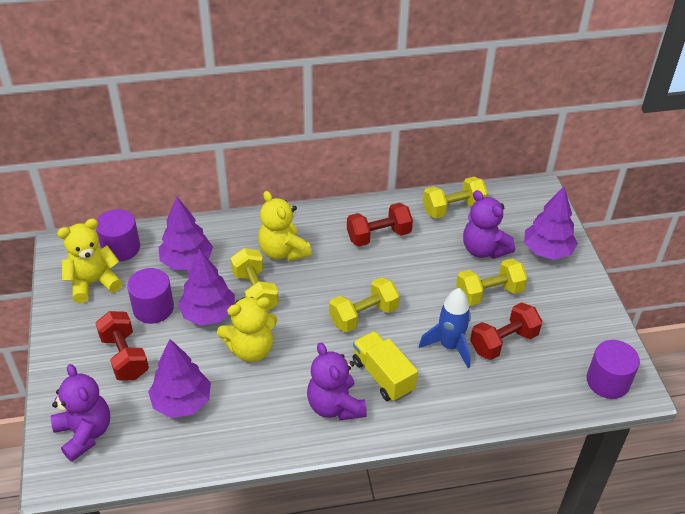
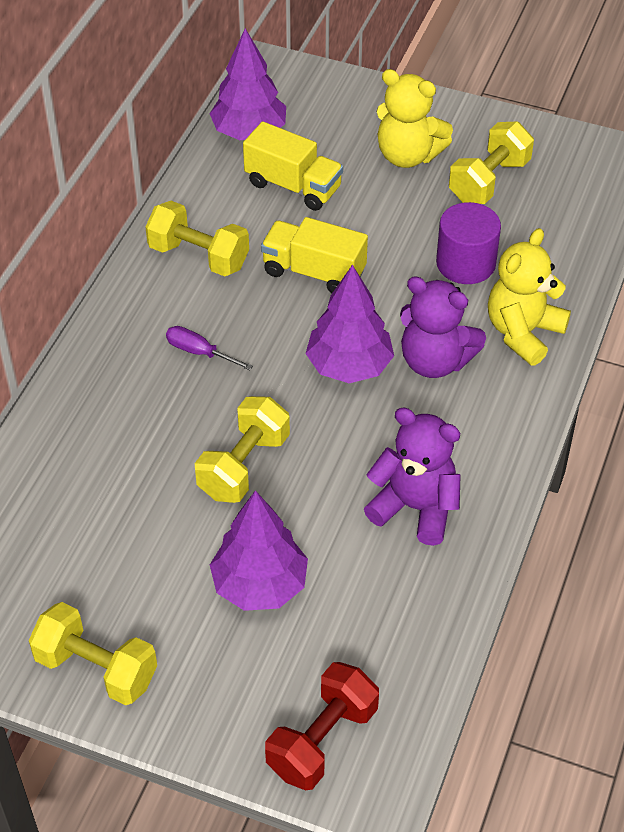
blue rocket: [419,288,471,368] = 1 -> none = 0
purple cylinder: [96,209,140,262] [127,268,174,324] [587,340,640,399] = 3 -> [436,202,501,284] = 1
purple screwdriver: none = 0 -> [166,326,253,370] = 1
purple teddy bear: [51,364,110,462] [307,343,367,421] [463,190,515,259] = 3 -> [364,407,461,546] [400,276,486,378] = 2
purple tree: [148,339,211,418] [159,197,213,270] [178,249,235,326] [524,186,578,260] = 4 -> [210,28,286,140] [210,490,308,611] [305,265,394,383] = 3
red dumbbell: [96,311,149,381] [347,203,413,246] [470,302,543,360] = 3 -> [265,662,379,790] = 1
yellow teddy bear: [57,218,122,303] [217,297,277,362] [258,191,312,261] = 3 -> [376,69,453,168] [488,228,571,366] = 2
yellow truck: [353,331,418,401] = 1 -> [243,121,343,211] [261,217,368,293] = 2

